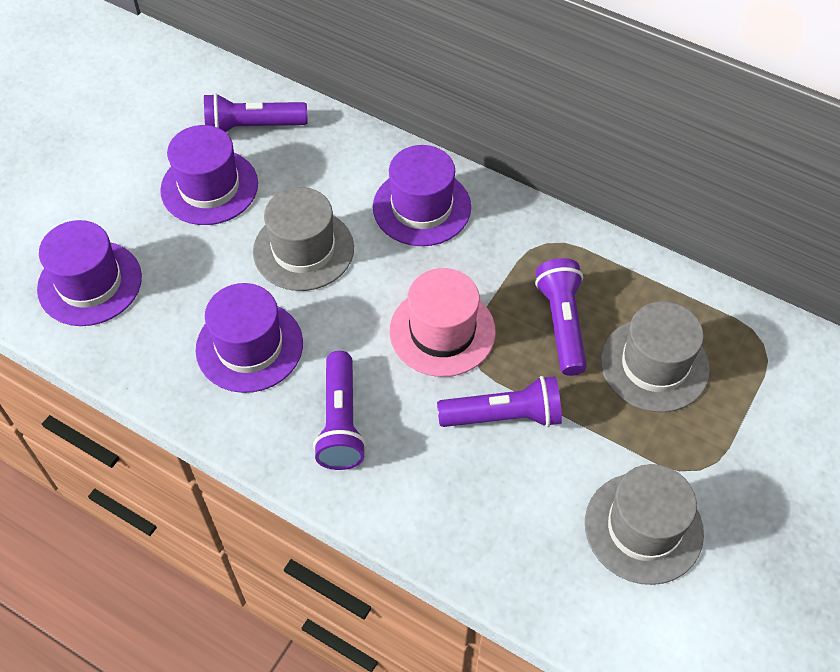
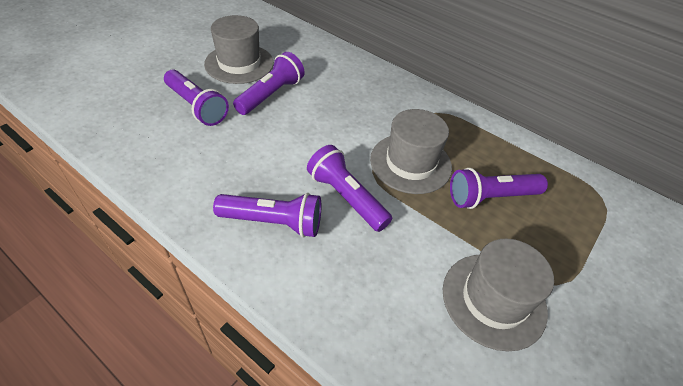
pink hat: [390,268,496,377] = 1 -> none = 0
purple flashlight: [204,93,307,132] [313,351,366,470] [437,376,562,427] [535,258,587,376] = 4 -> [164,70,229,126] [213,193,321,237] [233,52,305,115] [307,145,392,232] [450,168,548,209] = 5
purple hat: [37,220,142,326] [160,125,258,225] [196,283,303,393] [373,145,471,246] = 4 -> none = 0

